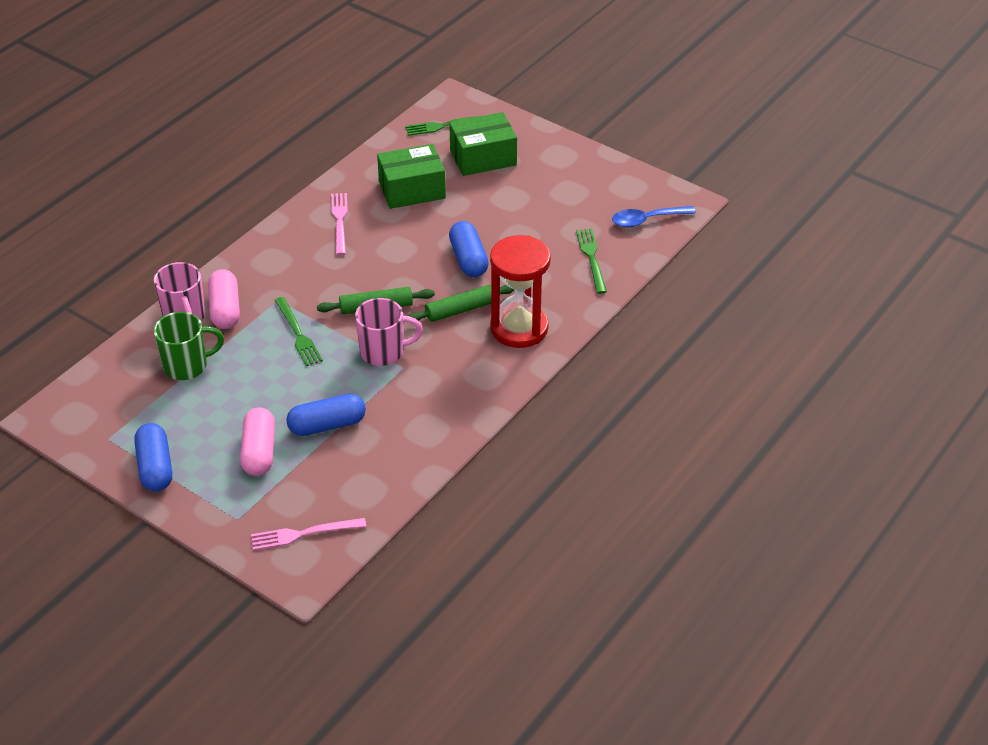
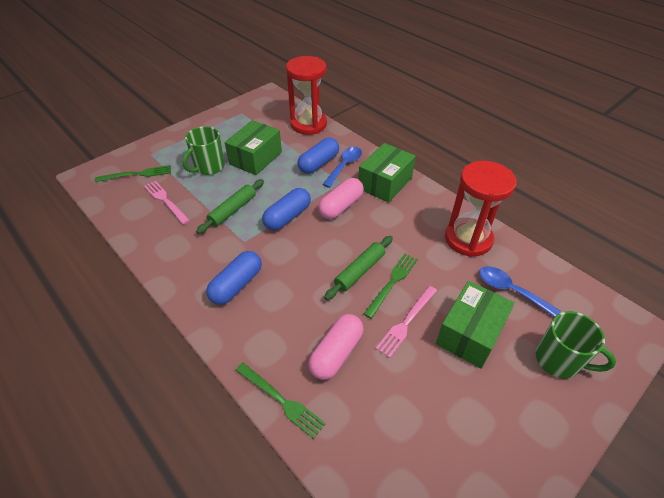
blue spoon: [612,206,696,227] = 1 -> [322,147,362,188] [479,266,561,317] = 2
green box: [377,144,446,209] [449,112,517,176] = 2 -> [224,120,282,175] [358,143,416,203] [436,281,515,369] = 3
green mug: [154,312,224,380] = 1 -> [182,126,225,175] [536,311,616,379] = 2
pink mug: [154,262,205,321] [355,298,423,366] = 2 -> none = 0
red hourglass: [490,235,551,348] = 1 -> [286,56,327,135] [445,161,516,257] = 2

